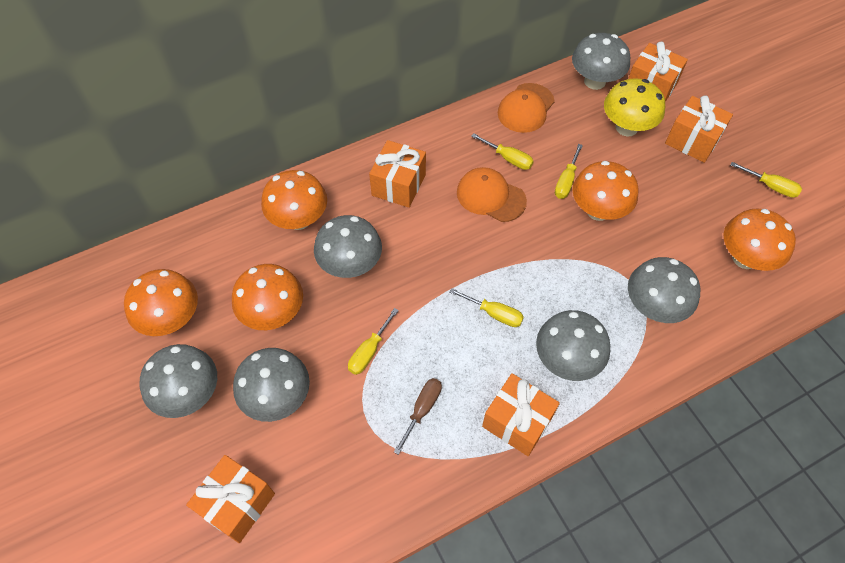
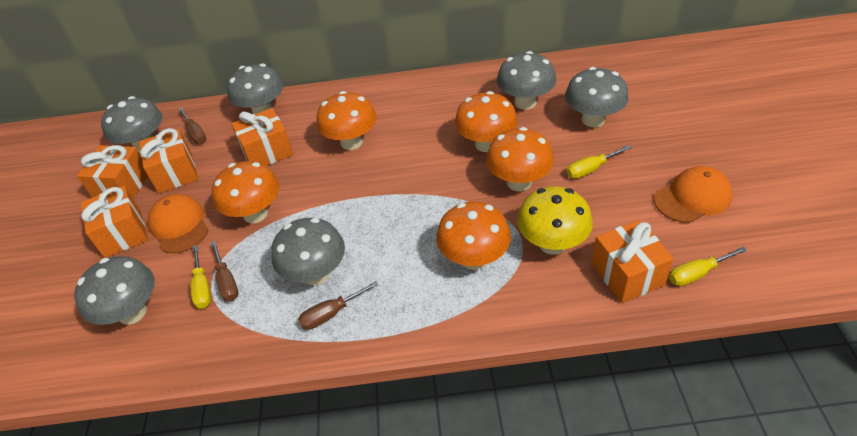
brown screwdriver: [394,378,442,455] = 1 -> [178,108,206,144] [211,241,239,302] [298,281,379,330] = 3
yellow screwdriver: [348,308,399,375] [450,288,524,327] [471,133,534,170] [555,144,583,199] [730,162,802,198] = 5 -> [191,245,211,309] [567,145,632,178] [669,247,747,286] = 3

